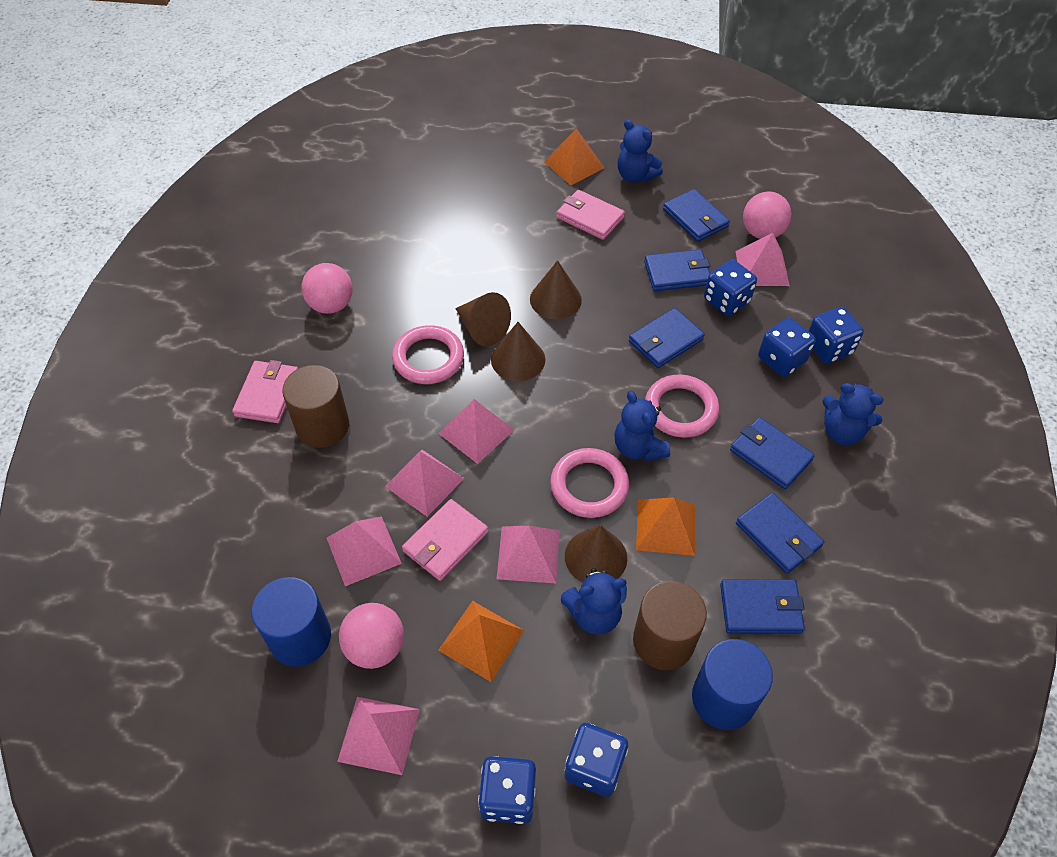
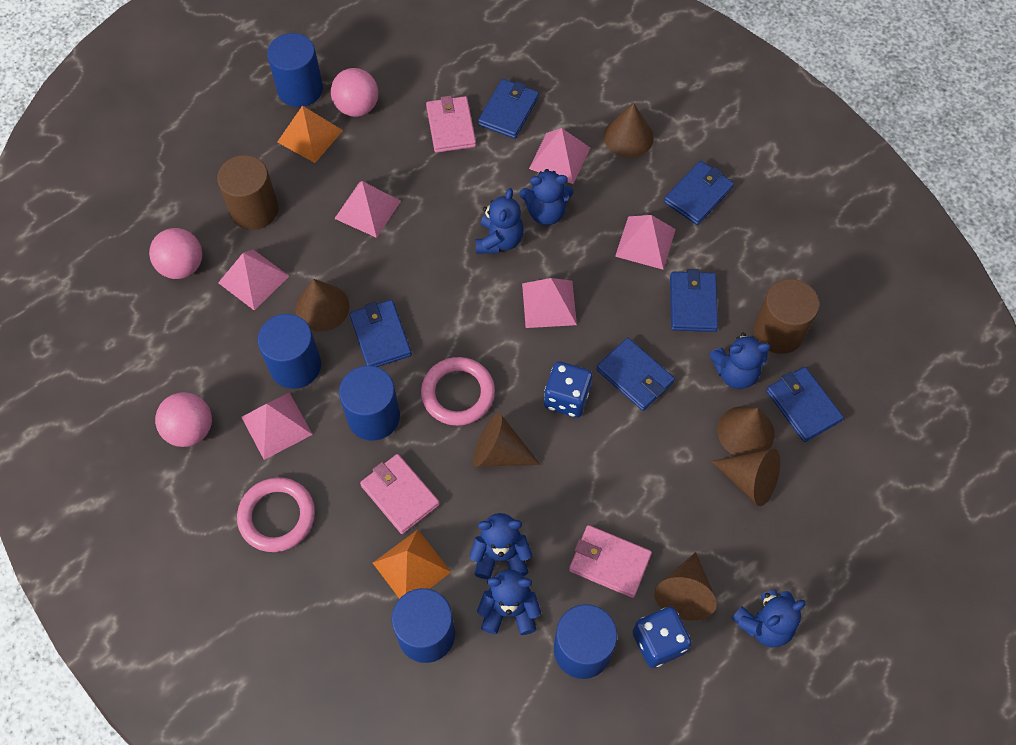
blue cylinder: [252,577,331,667] [692,639,773,730] = 2 -> [258,314,321,389] [267,33,323,107] [339,366,400,441] [392,588,455,663] [554,604,617,679] = 5
blue dice: [478,756,536,824] [565,723,628,797] [704,260,757,316] [758,318,816,377] [809,307,864,364] = 5 -> [544,361,593,418] [633,607,692,668] = 2
blue teddy bear: [561,568,627,635] [614,391,670,461] [617,120,663,182] [822,383,884,445] = 4 -> [470,513,532,579] [476,188,524,254] [477,569,541,635] [519,169,573,225] [710,333,771,389] [732,590,806,647] = 6
brown cone: [455,292,511,346] [491,322,545,381] [530,260,582,319] [565,525,627,583] = 4 -> [295,279,350,332] [473,413,541,467] [603,103,654,158] [654,552,717,621] [711,449,780,506] [717,406,775,456] = 6
orange pyramid: [438,601,524,682] [544,128,605,185] [636,497,695,556] = 3 -> [277,106,343,163] [373,530,451,599] = 2
pink ring: [392,325,464,384] [550,448,629,518] [645,375,719,438] = 3 -> [237,477,315,552] [421,357,495,426] = 2

